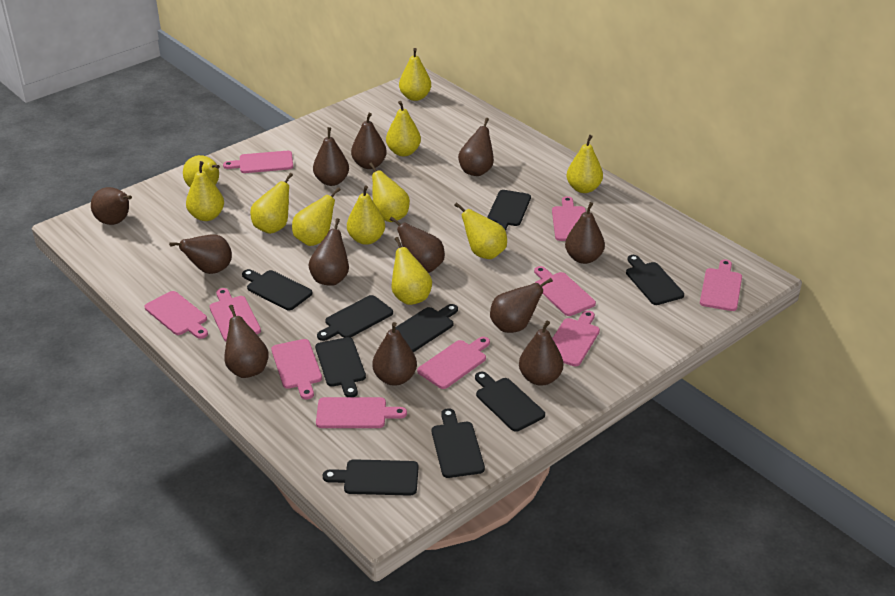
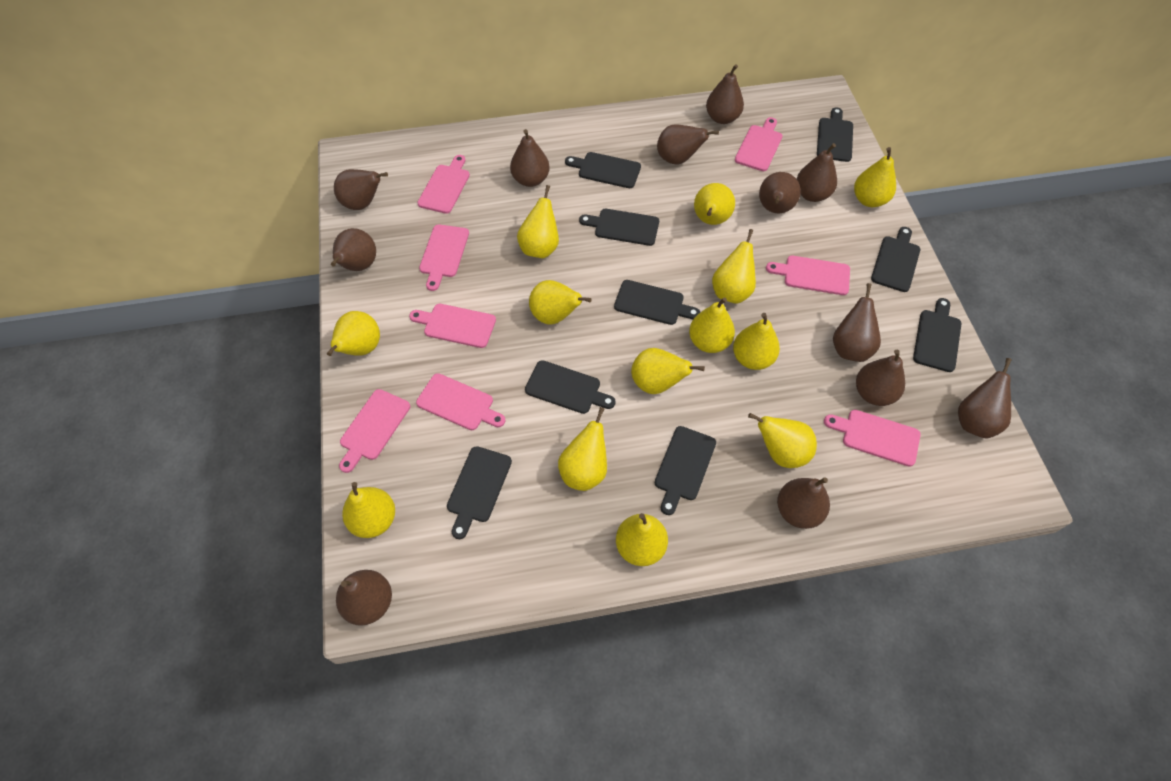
pink cutting board: [144,291,208,339] [209,288,261,341] [223,151,293,173] [271,339,322,400] [316,397,407,428] [417,337,490,389] [534,266,596,316] [552,196,586,241] [552,310,600,366] [700,259,742,311] = 10 -> [339,389,410,473] [409,304,496,348] [416,373,505,430] [417,155,470,214] [419,224,469,291] [735,117,783,171] [766,255,850,295] [824,410,921,467] = 8
yellow pear: [183,155,220,187] [186,161,224,221] [250,173,293,234] [292,187,341,246] [347,186,385,245] [369,162,410,222] [386,101,421,156] [392,237,432,305] [399,48,431,101] [454,202,507,259] [566,135,603,193] = 11 -> [327,311,380,356] [342,482,395,538] [517,185,559,258] [529,280,592,324] [558,407,607,491] [616,513,668,566] [631,348,705,394] [689,297,735,353] [694,183,735,225] [712,229,756,304] [733,313,780,370] [748,413,817,468] [854,147,896,207] = 13

